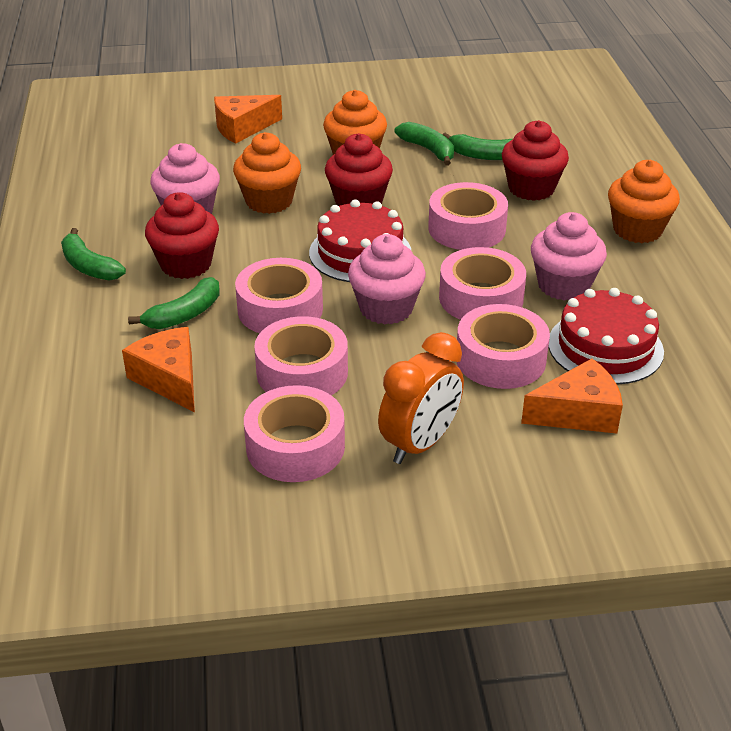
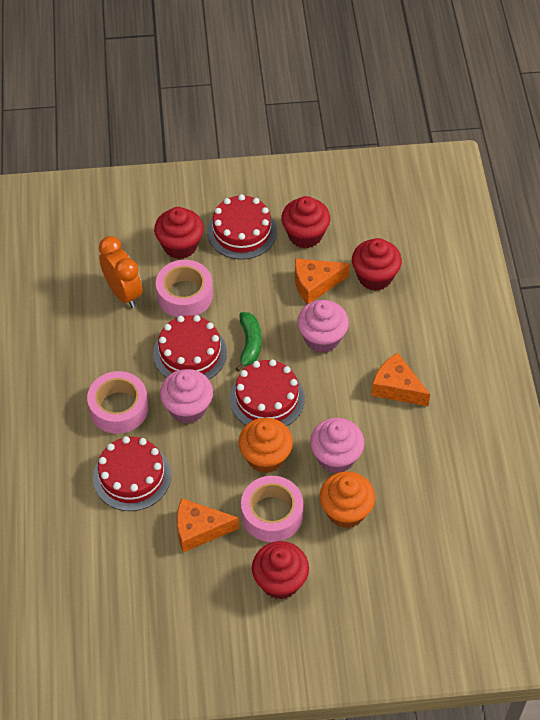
green banana: [61,228,126,281] [128,277,219,329] [394,122,454,165] [442,133,513,160] = 4 -> [235,312,262,372] = 1
orange cupcake: [233,132,301,214] [323,90,387,155] [608,160,680,243] = 3 -> [238,418,293,473] [320,472,375,528] = 2
pink tape: [235,258,323,333] [244,385,345,482] [254,316,348,395] [428,182,508,250] [439,247,526,320] [457,304,550,389] = 6 -> [87,371,148,434] [156,260,213,317] [241,476,303,542] = 3
red cake: [309,200,411,282] [549,288,664,385] = 2 -> [93,436,171,511] [153,315,227,379] [207,194,277,259] [230,359,305,426] = 4
red cupcake: [145,192,219,279] [325,133,393,206] [502,120,569,201] = 3 -> [154,207,204,259] [252,541,309,600] [281,196,330,248] [352,238,402,291] = 4

